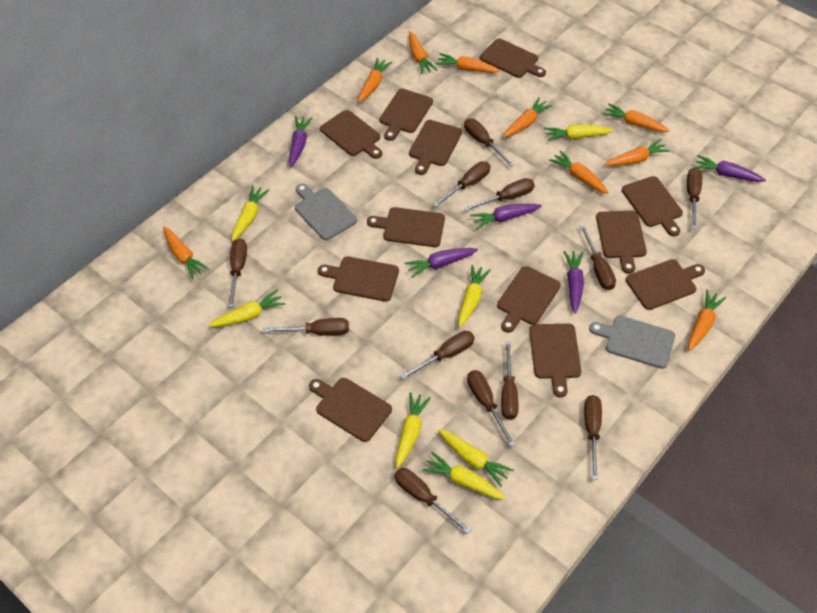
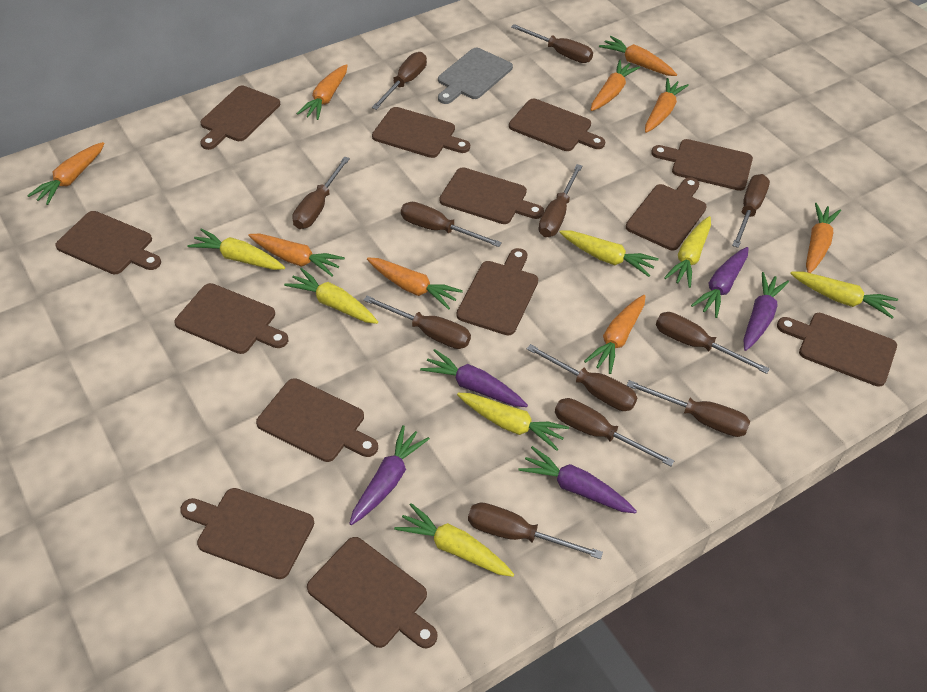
brown cutting board: [309,378,392,442] [318,256,399,302] [320,110,382,159] [367,207,445,247] [380,89,433,141] [409,120,462,175] [480,38,546,78] [497,266,561,333] [529,324,581,397] [596,211,647,274] [622,176,683,237] [626,259,705,310] = 12 -> [55,211,161,274] [174,283,288,354] [180,488,314,579] [200,86,280,150] [256,378,378,462] [307,537,437,648] [372,107,470,158] [439,167,544,224] [456,248,538,335] [509,99,605,151] [626,177,707,250] [651,139,753,191] [777,313,897,387] = 13
grey cutting board: [295,184,357,240] [589,316,675,369] = 2 -> [438,48,513,104] = 1

